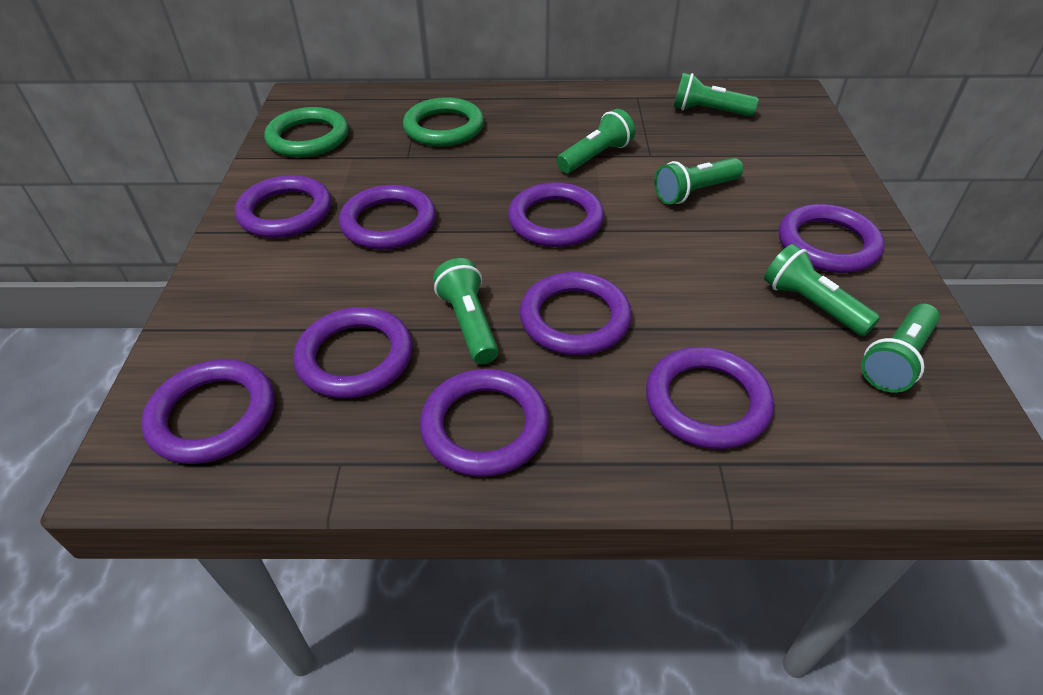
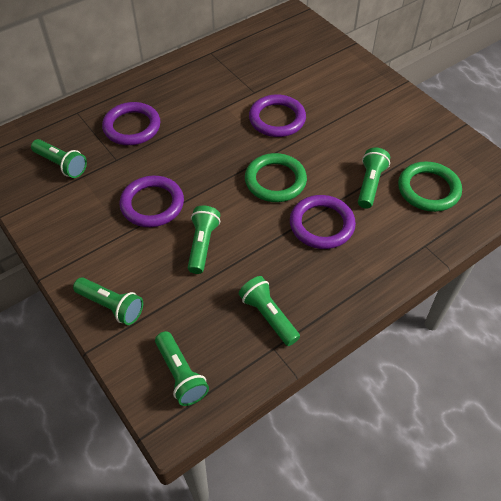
purple ring: [141,359,275,464] [235,175,332,238] [294,307,413,398] [339,185,436,250] [420,369,549,477] [508,182,604,247] [520,272,632,355] [646,347,774,449] [779,204,885,273] = 9 -> [102,102,161,145] [120,176,184,227] [249,94,306,137] [290,195,356,249] = 4

